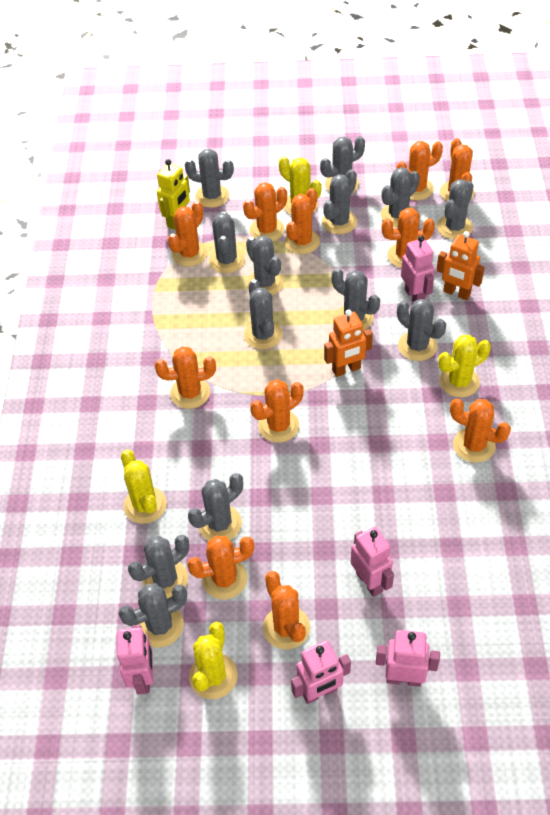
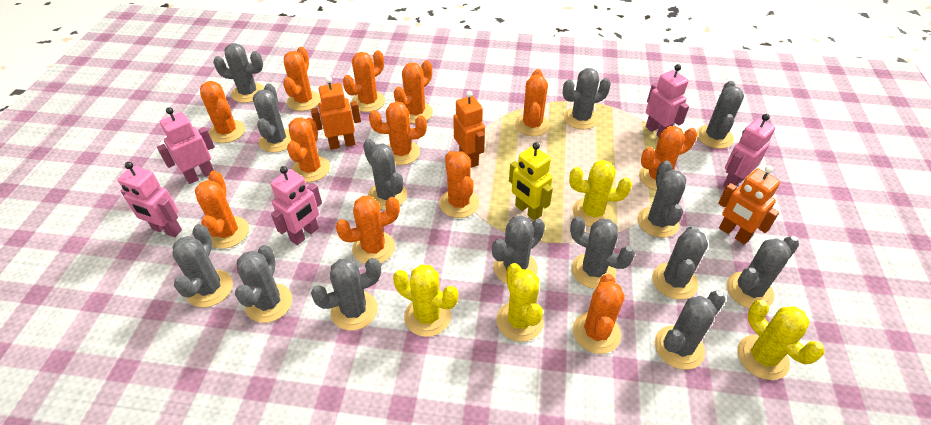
grey cactus: [119,583,187,648] [128,535,189,599] [185,149,234,208] [188,473,243,540] [209,212,245,273] [244,279,282,350] [246,236,284,295] [320,136,365,193] [322,169,357,234] [332,268,380,330] [381,167,420,227] [397,299,446,361] [437,179,474,240] = 13 -> [172,224,233,308] [213,43,265,103] [235,245,292,323] [253,84,291,153] [311,258,381,331] [363,139,407,210] [492,215,545,284] [563,68,611,129] [570,216,635,289] [637,161,687,238] [652,226,708,300] [655,290,726,369] [697,81,744,149] [727,236,799,309] = 14
orange cactus: [154,346,216,409] [168,201,208,267] [187,536,254,600] [243,182,287,242] [250,379,303,443] [263,571,310,650] [284,188,320,254] [382,208,435,268] [396,141,443,200] [440,138,475,201] [450,398,511,463] = 11 -> [195,171,249,249] [200,81,245,143] [283,47,321,111] [287,117,330,182] [335,196,400,264] [343,50,385,112] [369,101,427,165] [394,60,433,124] [439,151,479,218] [515,69,550,136] [573,274,625,354] [639,126,697,190] = 12
orange robot: [324,310,373,377] [436,231,485,300] = 2 -> [311,77,361,150] [453,91,485,168] [718,166,780,244] = 3

